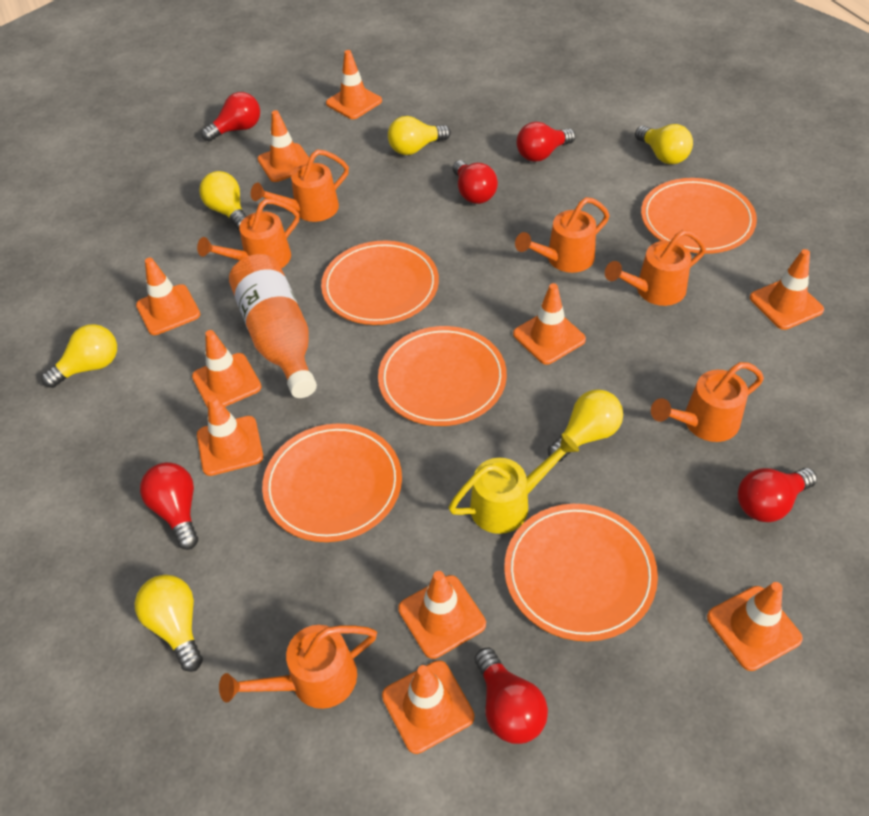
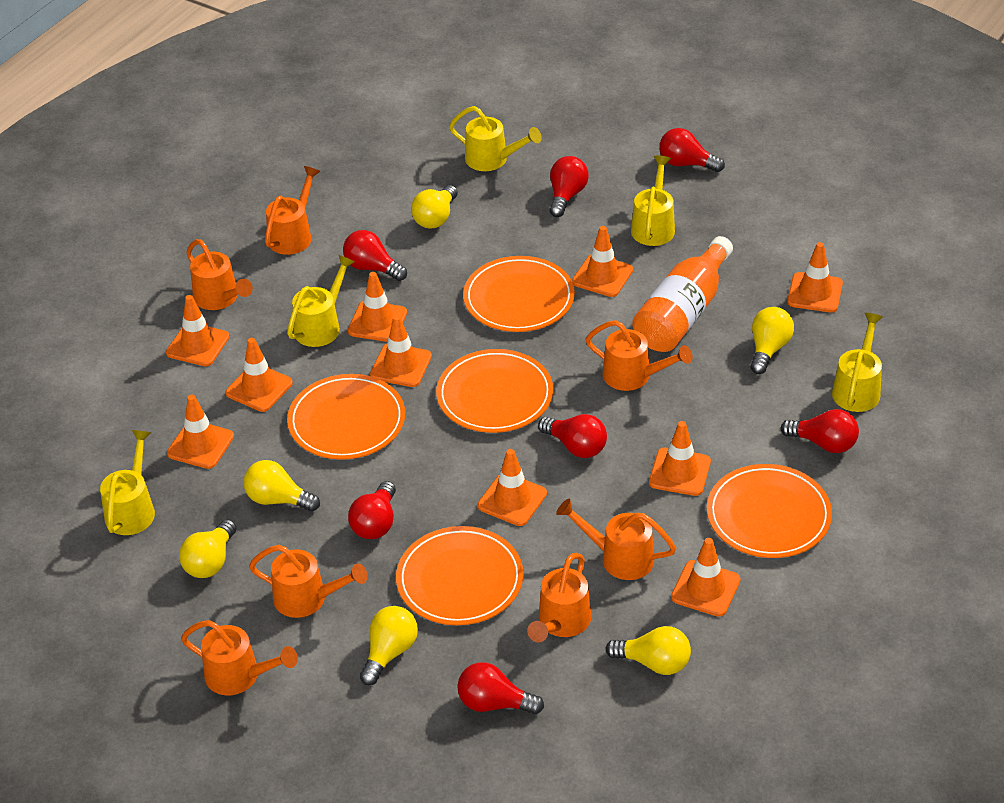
orange watering can: [197,199,299,269] [219,625,377,709] [251,149,349,222] [515,197,610,273] [605,230,706,306] [651,362,764,442] = 6 -> [181,620,298,695] [186,239,253,310] [249,545,368,618] [265,166,321,255] [527,553,591,642] [556,499,676,580] [585,320,693,391] = 7
red light bulb: [140,462,198,550] [201,92,260,142] [453,160,498,204] [475,648,548,744] [517,122,575,162] [738,468,817,522] = 6 -> [343,230,407,281] [348,481,396,539] [457,662,544,714] [538,414,607,458] [549,156,589,217] [659,128,725,172] [781,409,859,453] = 7
yellow watering can: [449,434,579,534] = 1 -> [100,430,155,535] [287,255,355,347] [449,106,542,171] [631,156,675,246] [832,313,883,412] = 5

